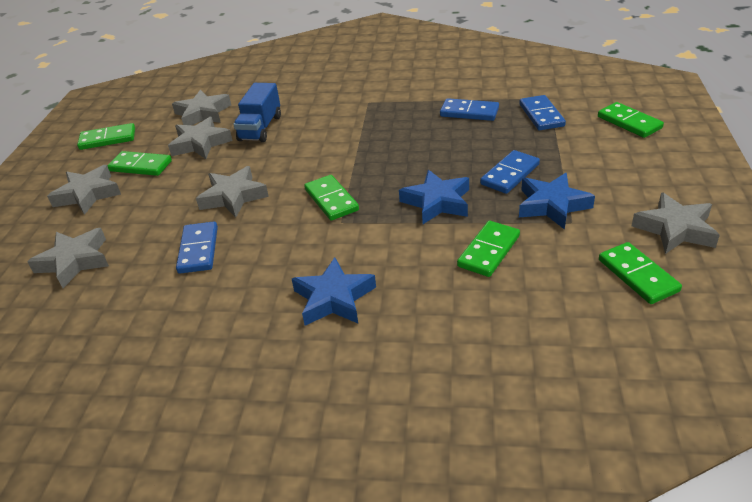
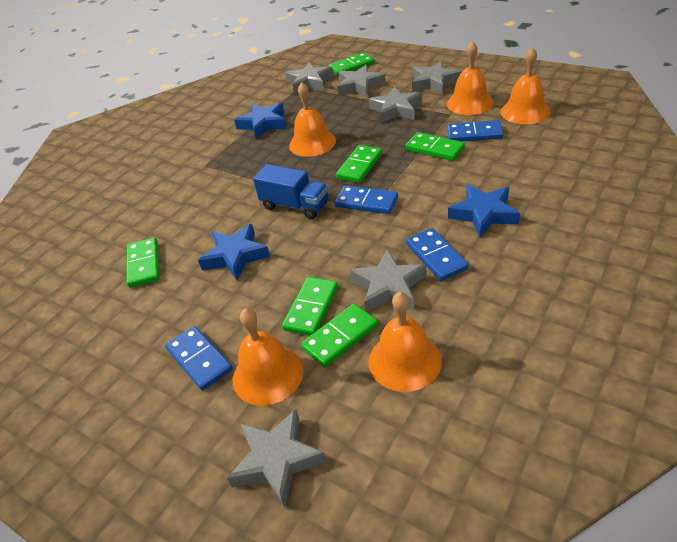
orange bell: none = 0 -> [233,308,303,406] [289,82,336,157] [369,292,442,392] [447,41,494,115] [501,47,551,124] = 5

